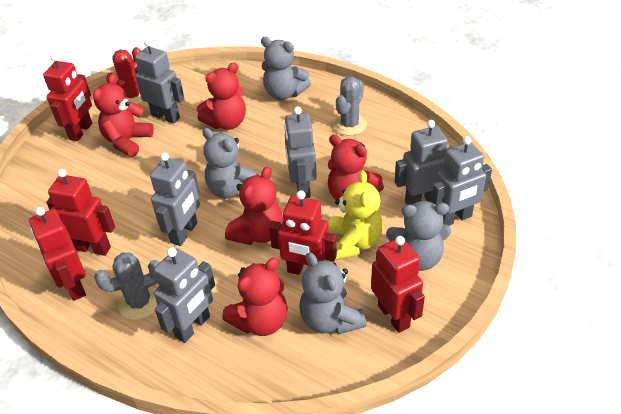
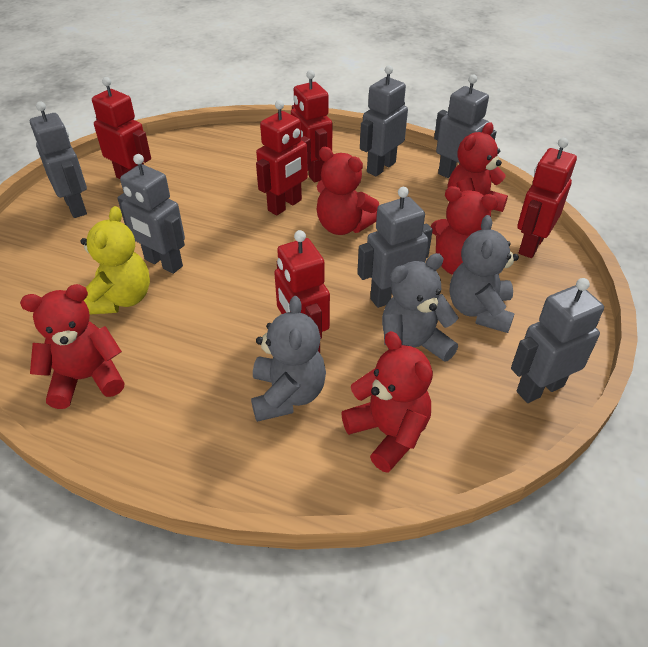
grey cactus: [94,252,160,320] [333,76,367,136] = 2 -> none = 0
grey teddy bear: [202,128,258,199] [261,37,311,100] [299,252,366,335] [386,201,451,271] = 4 -> [251,296,326,422] [382,253,458,362] [450,215,519,333] = 3
red cactus: [106,47,144,104] = 1 -> none = 0

